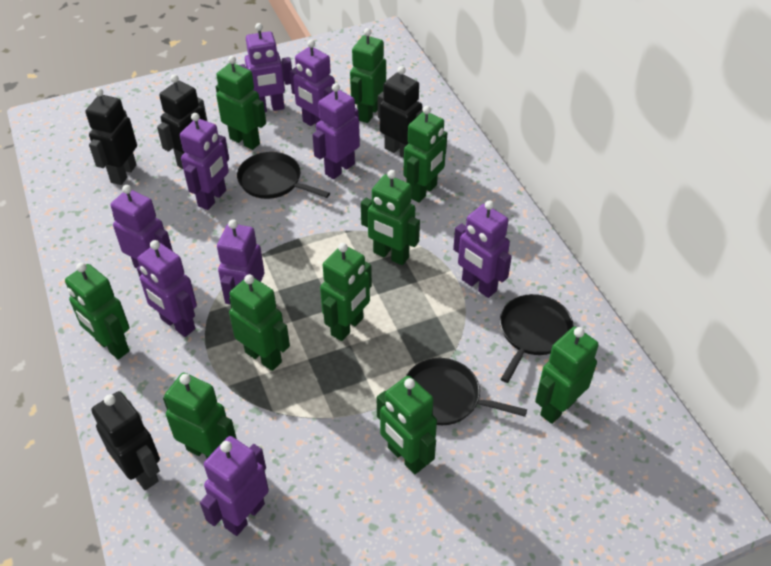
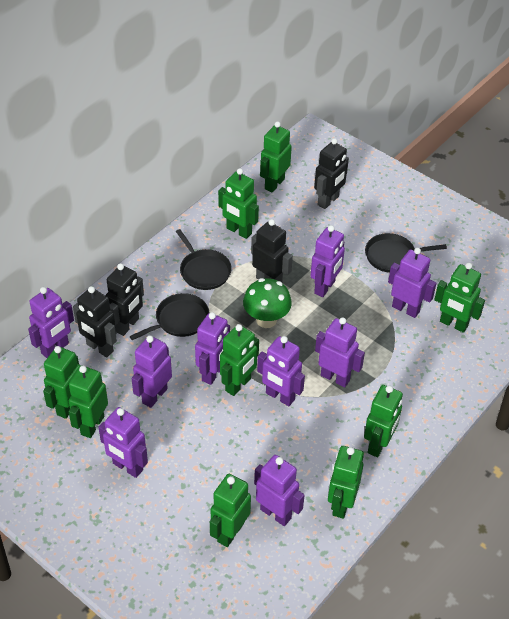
green mushroom: none = 0 -> [243,278,292,328] = 1
green robot: [65,262,130,360] [163,373,237,459] [216,56,266,150] [229,274,290,371] [320,243,372,341] [350,28,386,123] [361,170,420,265] [377,376,437,474] [403,106,447,203] [535,326,599,424] = 10 -> [43,346,81,419] [69,366,108,438] [210,474,251,547] [218,168,259,239] [220,324,259,396] [260,121,292,193] [328,446,364,519] [364,385,403,457] [434,263,485,333] = 9

